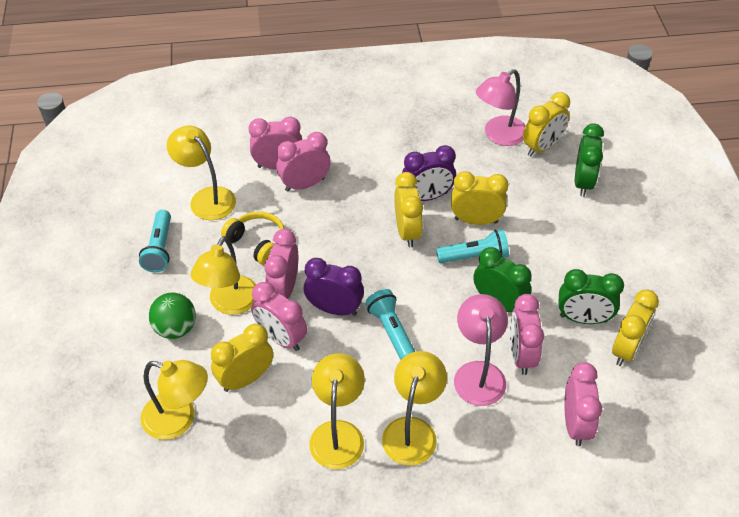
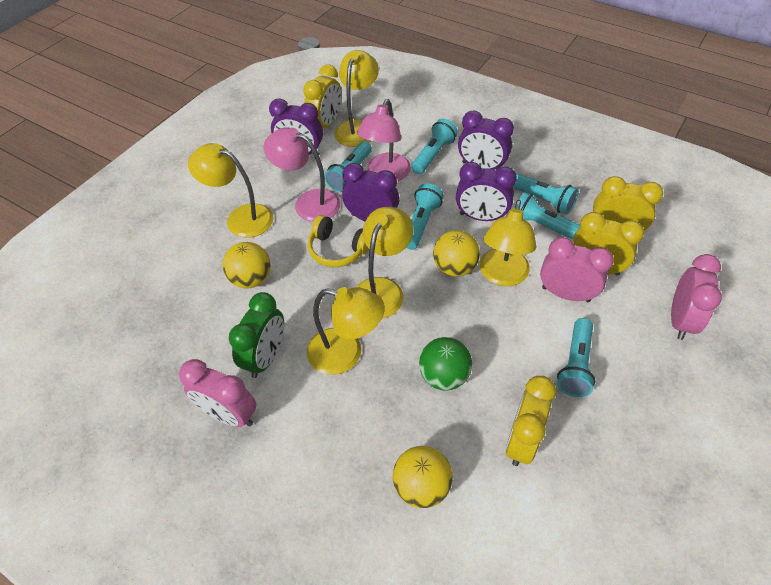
green clock: [473,247,532,312] [558,269,624,324] [575,123,604,197] = 3 -> [229,292,284,378] = 1
pink clock: [249,117,302,169] [251,282,307,351] [264,229,298,299] [276,132,331,192] [510,294,544,375] [565,362,602,446] = 6 -> [179,359,257,427] [540,237,614,302] [671,254,722,340] = 3
purple clock: [304,258,364,316] [402,145,456,201] = 2 -> [269,98,323,155] [342,163,399,221] [456,162,517,221] [458,111,514,170] = 4
turquoise flashlight: [139,210,171,273] [365,289,416,360] [436,229,509,263] = 3 -> [324,141,372,192] [406,183,444,250] [411,119,458,174] [513,173,579,215] [519,192,580,240] [557,318,596,397] = 6
yellow ball: none = 0 -> [223,242,271,289] [393,446,453,508] [433,230,480,277] = 3
yellow clock: [211,324,273,392] [394,172,423,248] [451,171,508,225] [523,92,570,156] [612,290,659,366] = 5 -> [303,64,342,128] [506,376,556,466] [573,212,644,275] [593,176,663,231] = 4

